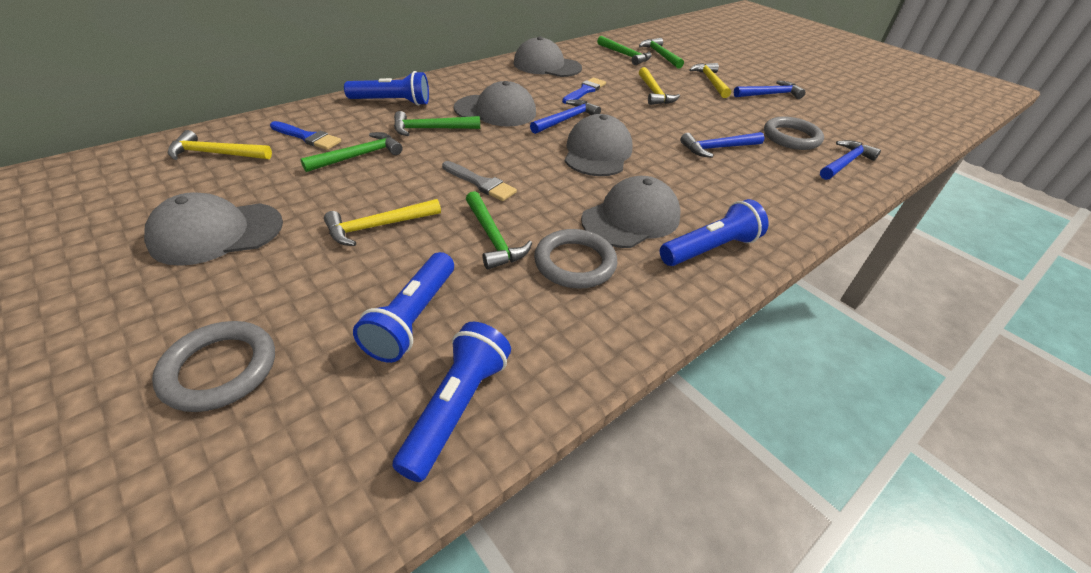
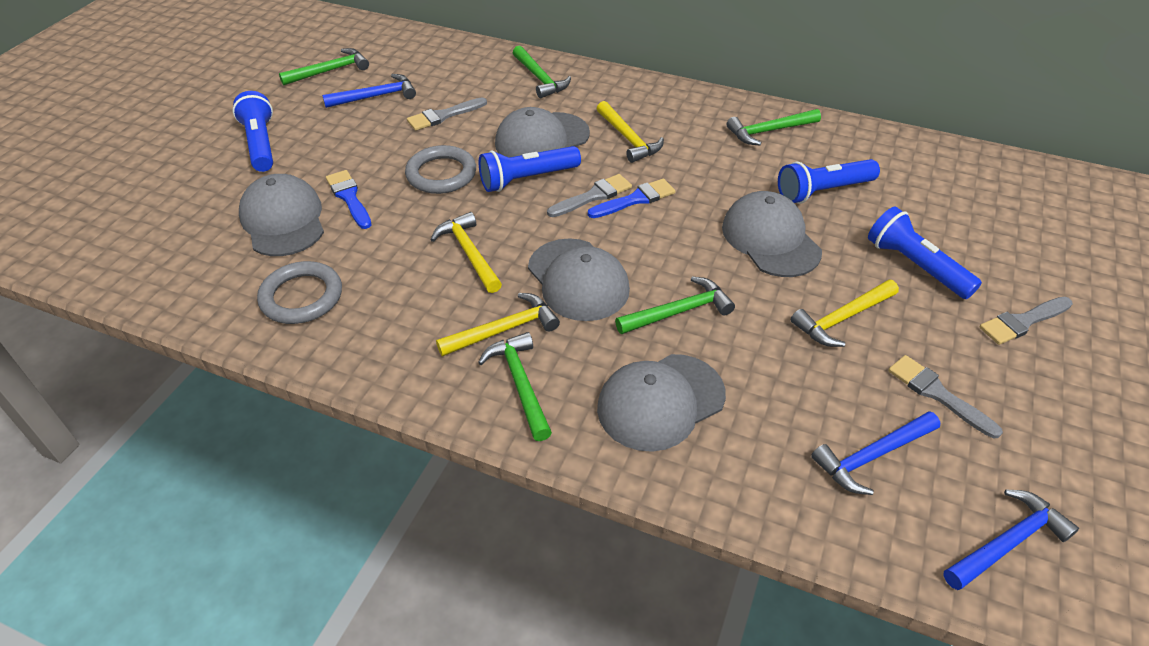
blue hammer: [530,100,601,134] [680,132,765,158] [734,80,805,99] [820,140,881,180] = 4 -> [322,74,416,108] [811,411,940,495] [943,489,1079,590] = 3
grey brush: [442,161,517,201] = 1 -> [407,97,487,131] [547,174,632,217] [888,355,1003,438] [979,297,1073,345] = 4
grey ring: [152,321,275,412] [534,229,617,289] [764,116,824,150] = 3 -> [257,261,342,324] [405,145,476,194] = 2

